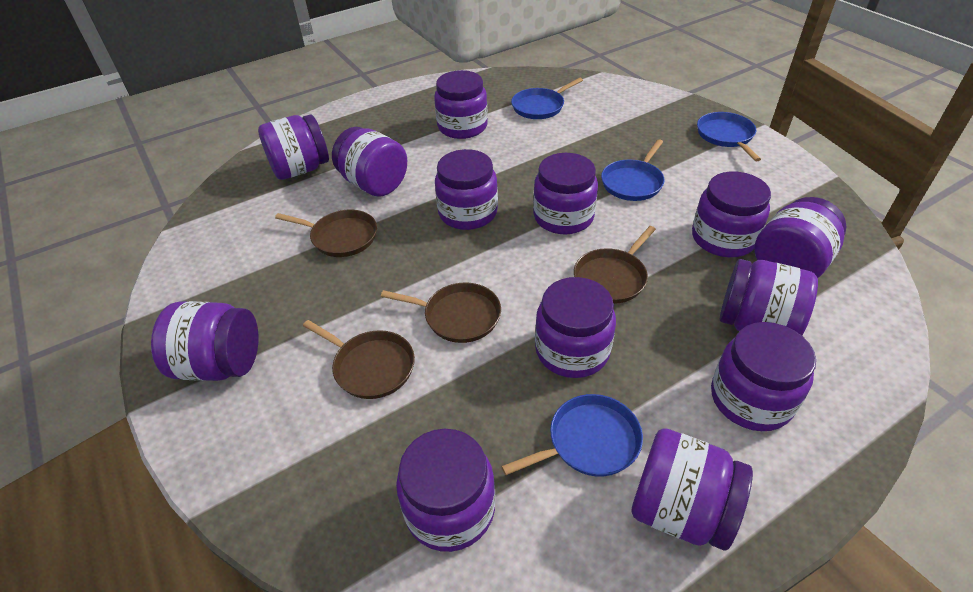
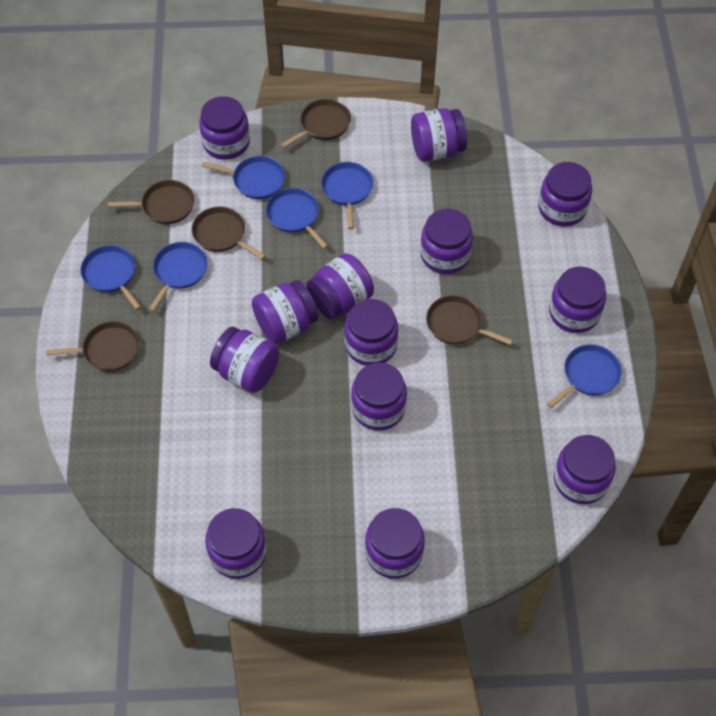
blue pan: [501,394,643,476] [511,78,583,119] [601,139,665,201] [697,112,761,162] = 4 -> [80,245,141,310] [149,242,207,312] [202,156,285,199] [266,188,328,249] [321,162,373,229] [547,344,622,408] = 6
brown pan: [275,210,377,257] [303,320,415,399] [381,282,501,343] [574,226,656,304] = 4 -> [46,321,139,371] [108,180,195,224] [192,206,266,259] [281,99,351,148] [426,295,513,345] = 5

